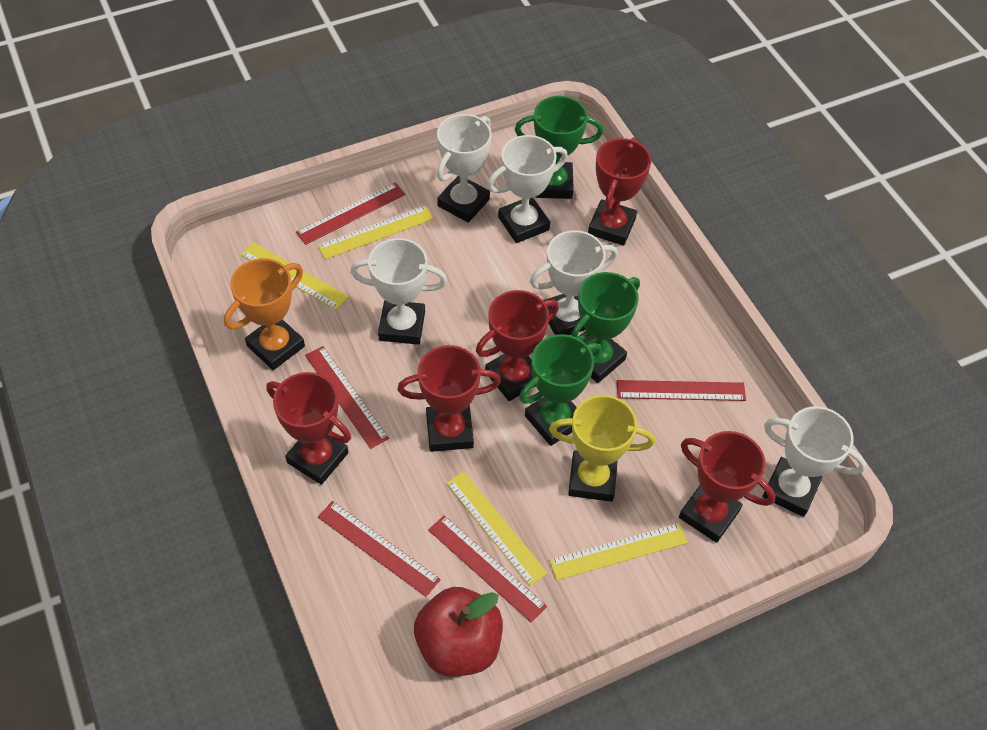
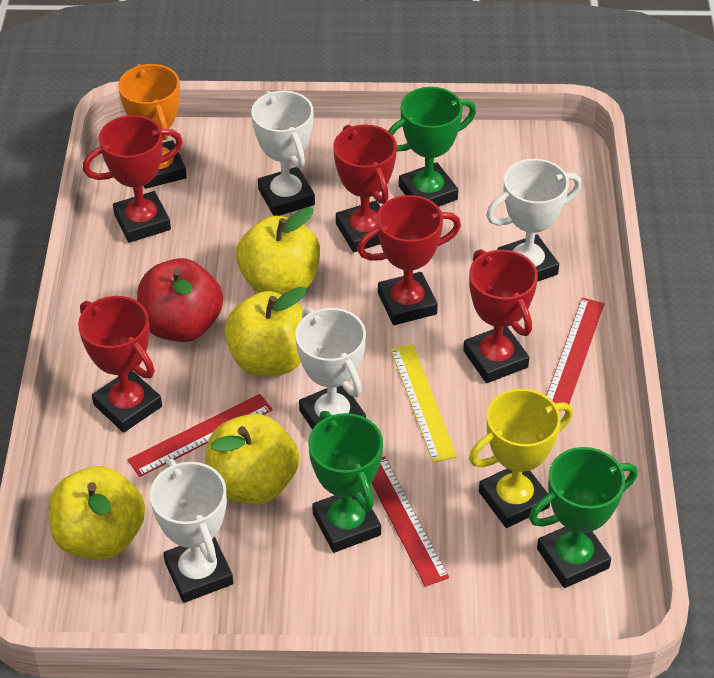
red ruler: [296,183,406,245] [305,346,389,449] [318,501,441,597] [428,515,547,623] [617,380,746,401] = 5 -> [127,394,273,477] [371,456,449,587] [546,298,604,404] = 3
white trophy: [350,238,447,345] [437,114,492,223] [487,135,568,243] [530,230,618,335] [763,406,866,517] = 5 -> [150,459,233,603] [251,91,315,216] [295,308,366,429] [486,159,582,282] = 4
yellow apple: none = 0 -> [49,466,145,560] [206,414,299,505] [224,287,307,376] [236,207,320,295] = 4
yellow ruler: [241,242,349,310] [318,206,433,259] [446,471,548,586] [549,523,688,580] = 4 -> [390,344,457,462] = 1

